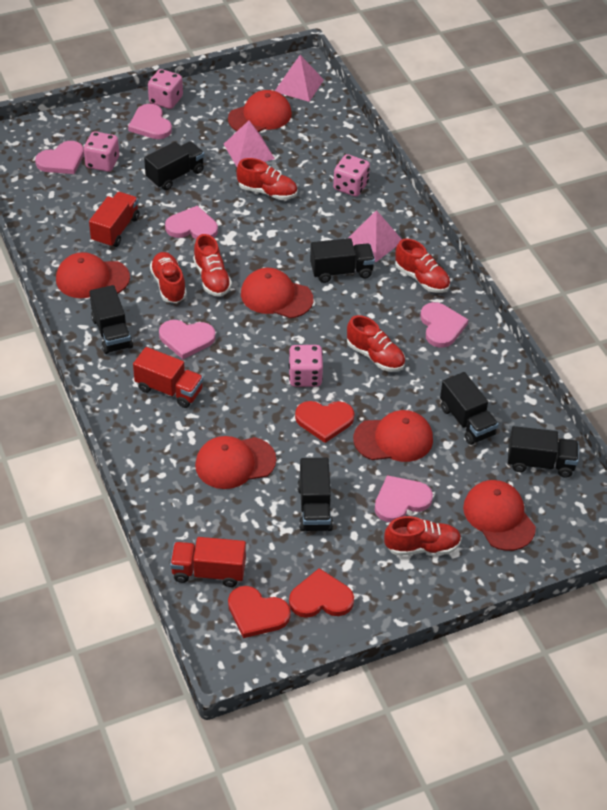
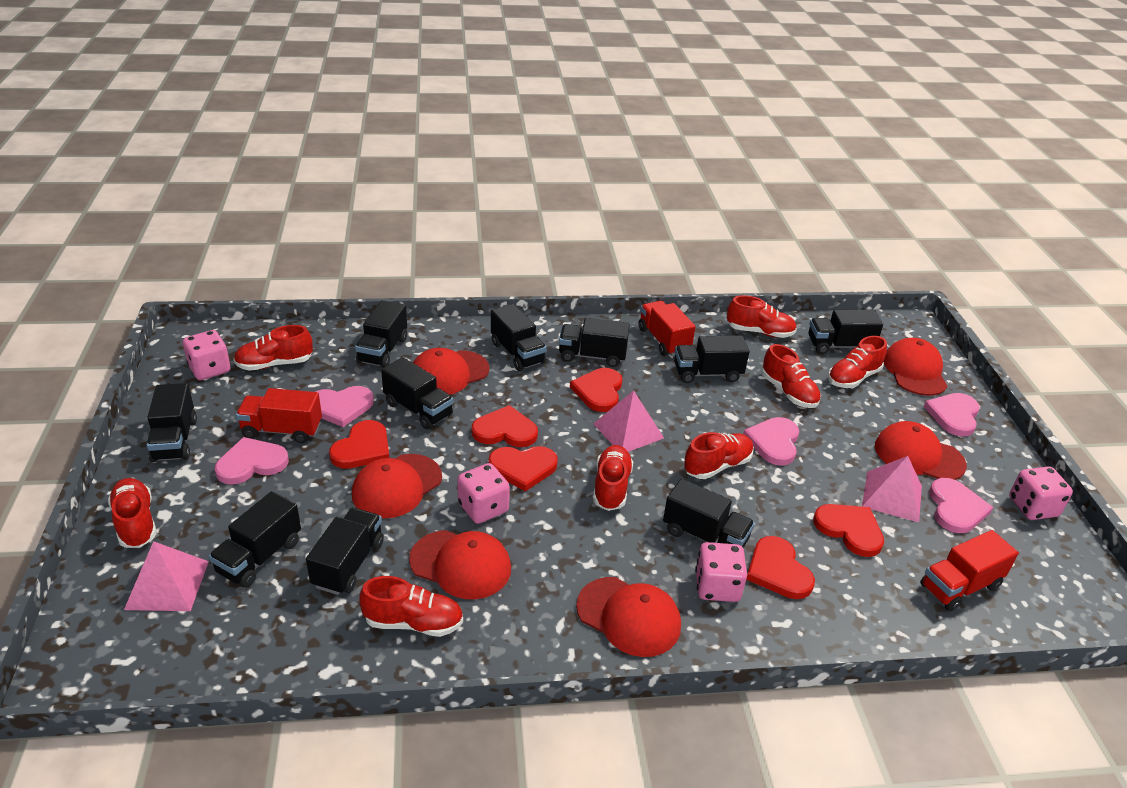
black truck: [90,285,133,354] [144,141,204,190] [297,458,333,532] [310,238,375,283] [440,372,498,445] [508,426,579,478] = 6 -> [147,383,197,462] [209,491,301,588] [306,508,384,595] [355,300,407,368] [381,357,453,429] [491,304,547,371] [559,318,630,367] [663,479,755,548] [674,335,750,383] [808,310,883,354] = 10
pink heart: [35,141,84,174] [128,104,172,139] [159,320,215,359] [165,206,218,239] [375,475,433,522] [420,302,468,348] = 6 -> [215,437,289,485] [316,386,374,427] [743,417,799,466] [924,393,980,437] [929,478,993,533] = 5
red heart: [228,586,291,638] [289,568,354,618] [295,401,355,443] = 3 -> [329,420,389,469] [472,405,538,447] [488,446,558,491] [570,368,622,412] [746,536,815,599] [813,504,884,557] = 6
red shoe: [150,252,187,303] [193,234,232,297] [236,158,297,200] [347,315,405,372] [384,516,462,555] [395,239,450,293] = 6 -> [108,478,157,548] [234,325,313,371] [359,576,463,637] [593,445,633,511] [684,432,754,479] [727,295,797,338] [762,344,821,408] [828,336,887,388] = 8

